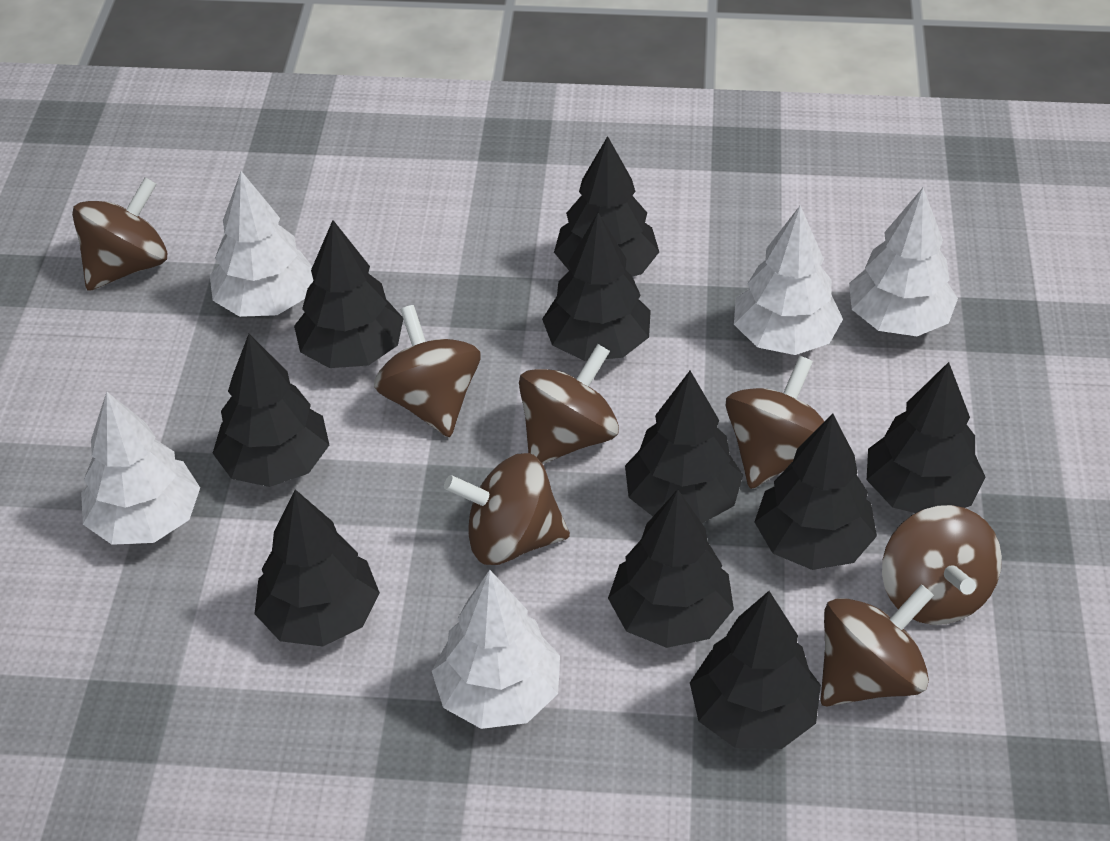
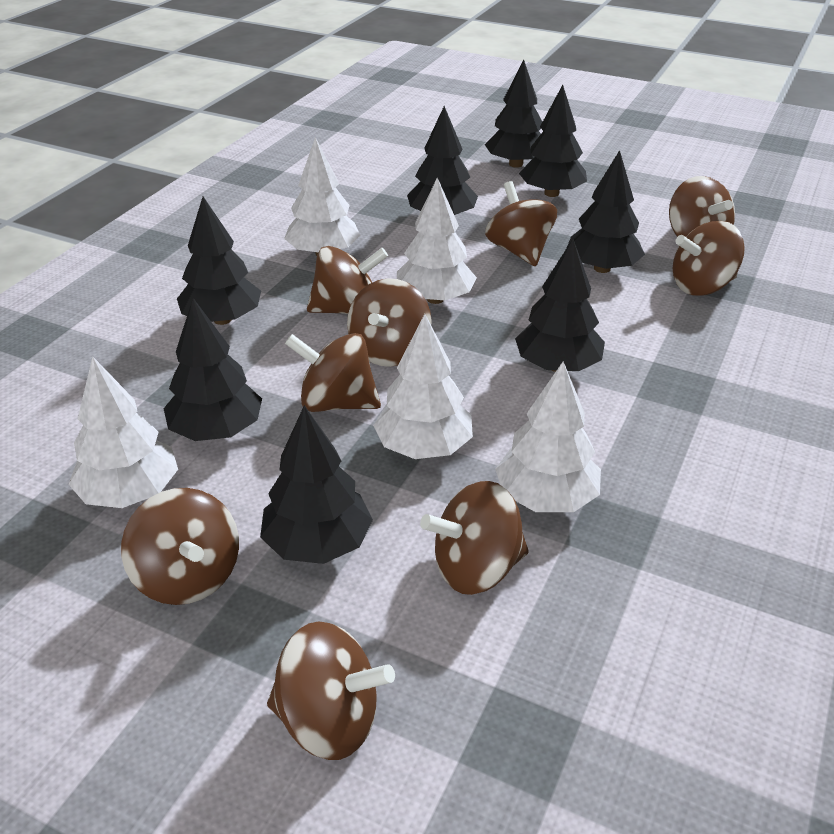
black tree: [213,334,329,487] [255,489,380,647] [294,220,403,368] [542,213,651,361] [554,136,659,277] [608,489,734,648] [625,371,743,523] [690,591,821,749] [755,414,877,570] [867,362,986,513] = 10 -> [163,298,262,441] [177,197,261,325] [260,405,373,564] [407,106,478,215] [485,59,542,168] [515,239,605,372] [519,85,587,197] [567,150,645,273] = 8
brown spinning top: [72,177,167,291] [374,305,481,437] [444,453,570,565] [519,344,619,464] [726,356,825,489] [821,584,934,706] [882,505,1002,625] = 7 -> [121,488,239,605] [267,622,395,760] [285,333,381,412] [307,246,388,314] [347,278,432,367] [420,481,529,595] [485,181,557,266] [669,176,735,237] [673,221,745,296] = 9

